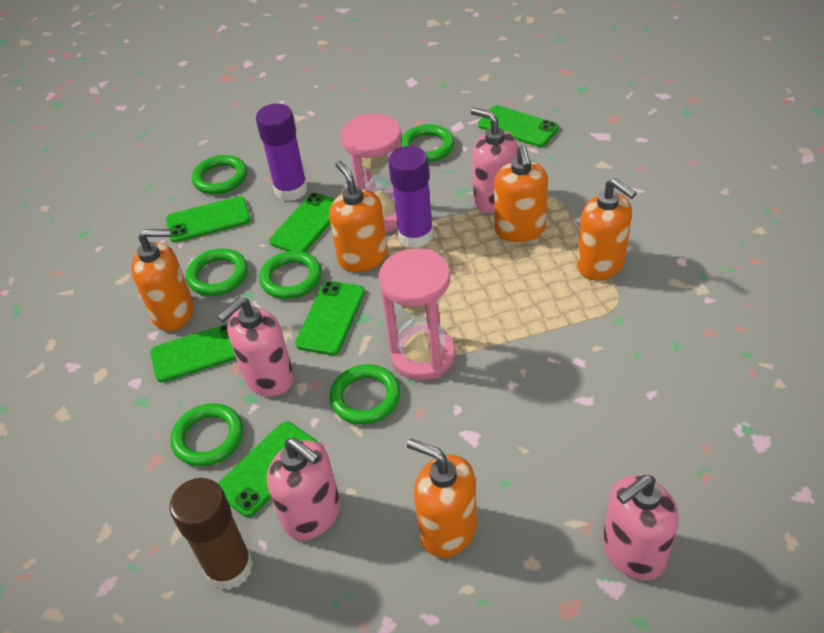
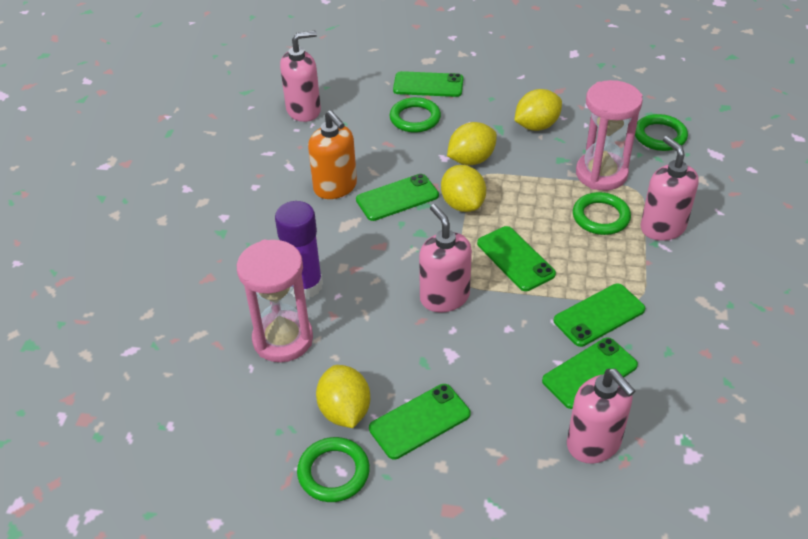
brown glue stick: [169,478,253,590] = 1 -> none = 0
green ring: [171,403,243,467] [186,249,248,296] [192,155,247,194] [259,251,322,299] [329,364,401,424] [401,124,454,162] = 6 -> [297,437,370,502] [390,97,441,133] [573,192,631,235] [635,114,688,151] = 4
orange soap dispenser: [131,229,194,331] [329,161,388,272] [407,438,477,558] [494,145,548,242] [577,178,636,280] = 5 -> [308,110,357,199] = 1
purple glue stick: [256,103,308,201] [388,146,434,248] = 2 -> [275,201,323,299] = 1
yellow lemon: none = 0 -> [316,365,370,428] [441,165,486,212] [447,122,497,165] [514,89,562,131] = 4

